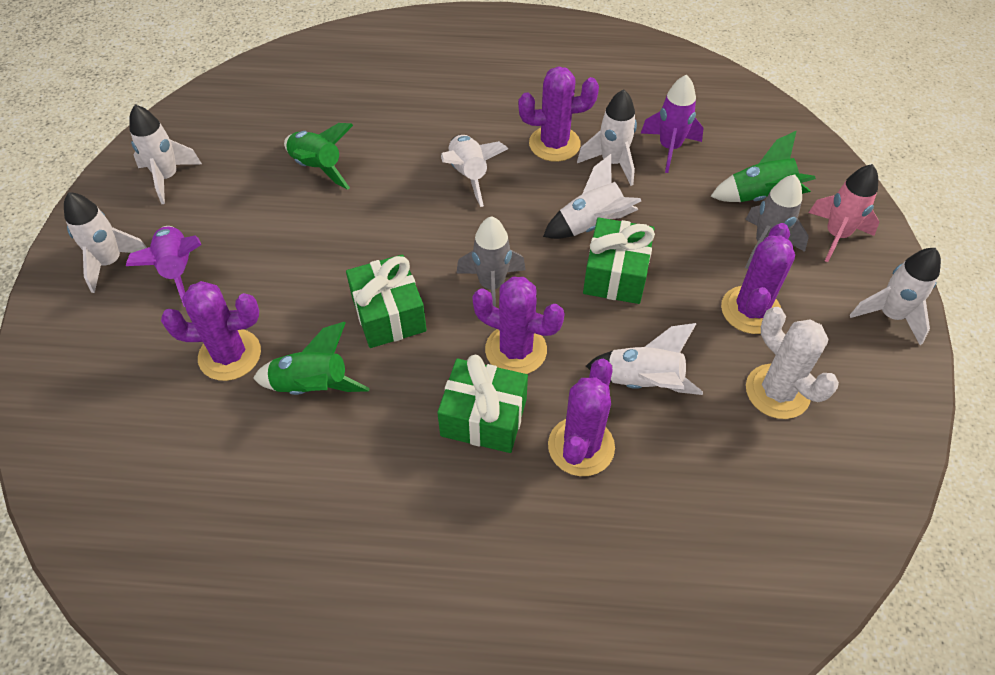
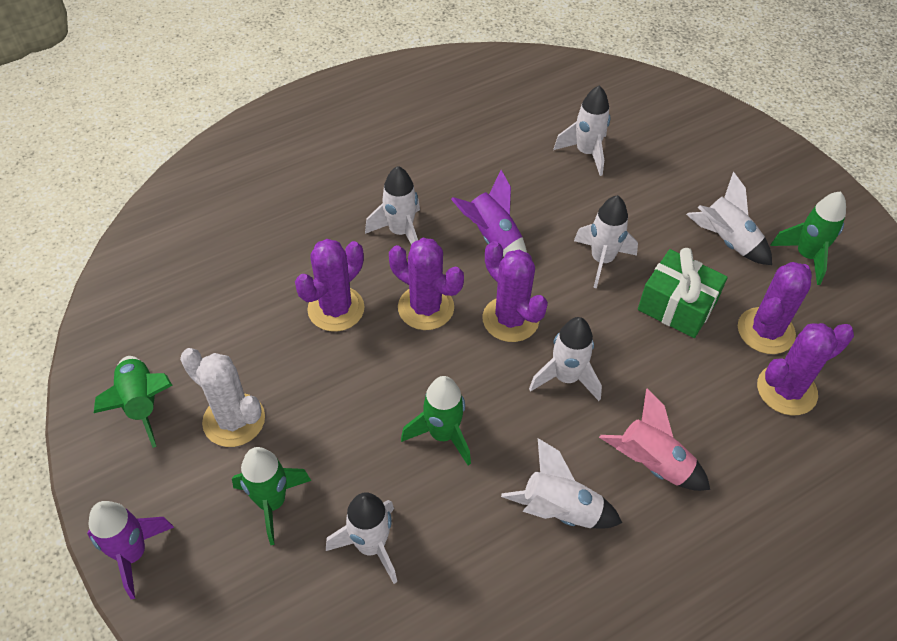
green gift: [346,254,427,348] [437,355,528,453] [583,217,655,304] = 3 -> [638,248,728,338] = 1
green rocket: [253,322,370,395] [284,123,353,190] [710,130,816,202] = 3 -> [94,356,172,448] [232,447,311,545] [401,376,471,465] [770,191,846,285] = 4
grey rocket: [456,216,526,307] [745,175,809,269] = 2 -> none = 0

